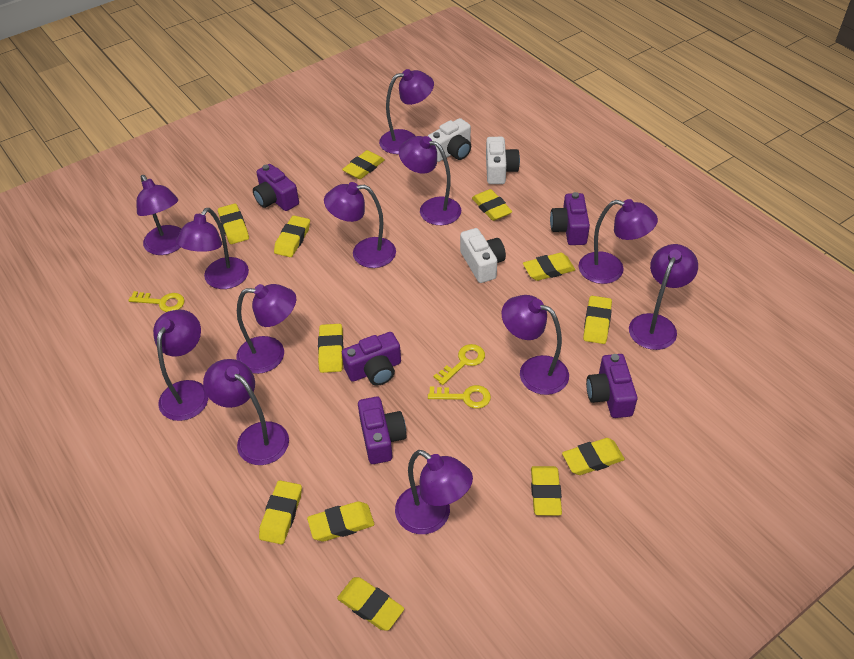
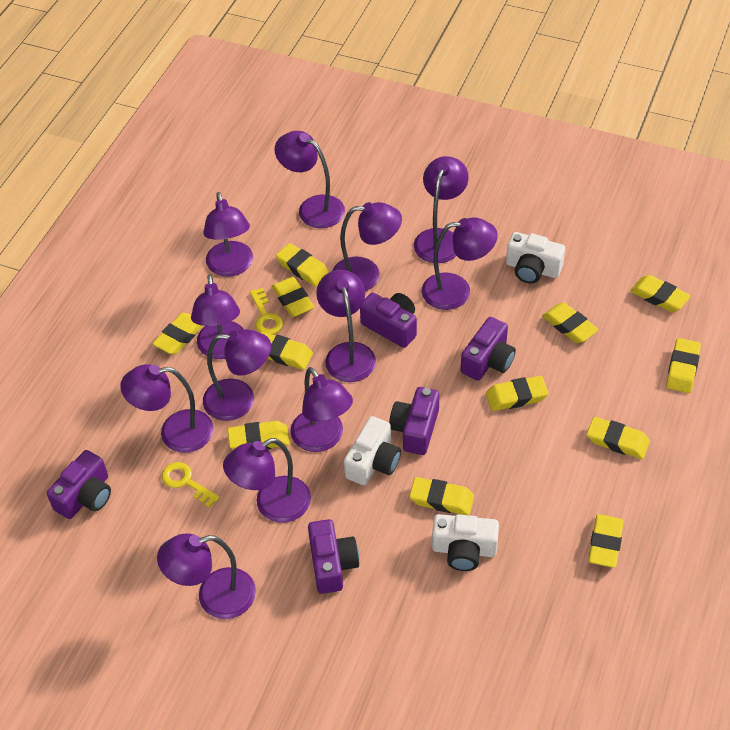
yellow key: [128,291,185,312] [428,385,491,409] [433,344,485,385] = 3 -> [162,462,220,508] [250,288,283,335] = 2

